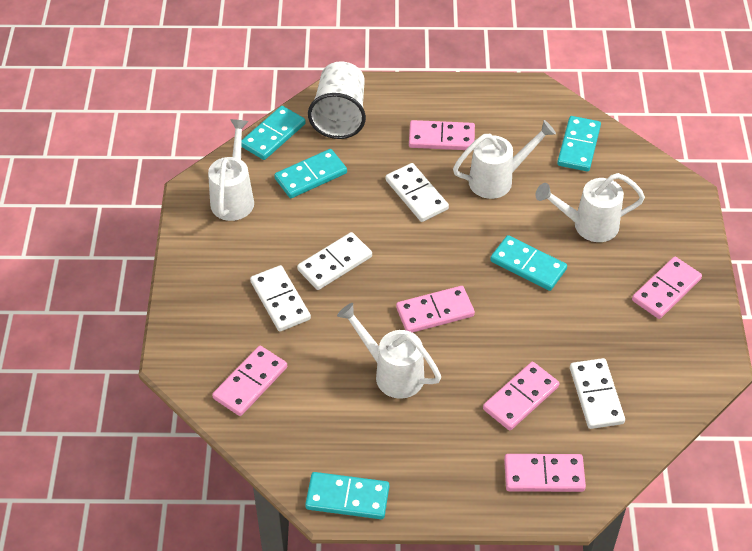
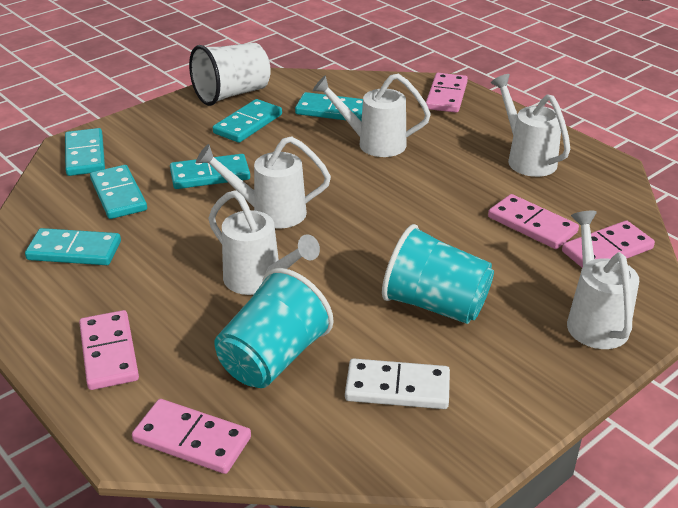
pink domino: [212,346,287,416] [396,286,475,333] [409,120,475,150] [483,362,559,431] [504,454,586,492] [632,257,702,319] = 6 -> [79,310,139,390] [132,399,251,474] [426,73,468,113] [488,194,579,249] [562,221,655,268] = 5
turquoise cup: none = 0 -> [214,268,334,388] [382,224,494,324] = 2
turquoise domino: [241,106,306,160] [274,149,347,198] [305,472,389,519] [490,235,567,291] [557,116,601,172] = 5 -> [25,228,121,265] [65,128,105,176] [90,165,147,219] [170,154,250,189] [213,99,282,143] [295,92,363,120] = 6
white domino: [250,265,311,332] [297,232,372,290] [386,163,449,222] [570,358,625,429] = 4 -> [345,358,450,409] = 1
white watering can: [208,119,254,221] [337,303,441,399] [453,120,556,199] [535,173,645,242] = 4 -> [196,136,331,229] [208,190,320,295] [313,74,431,157] [491,74,571,177] [567,211,639,349] = 5

